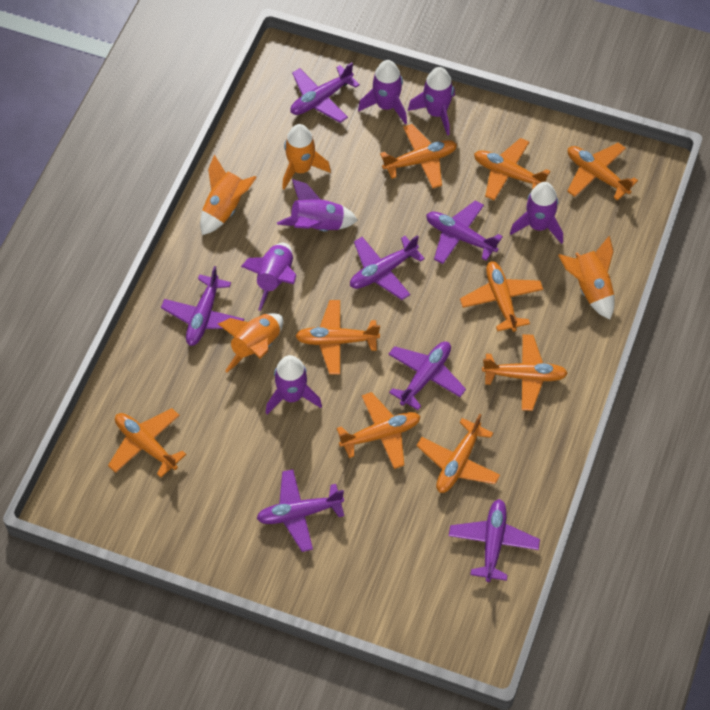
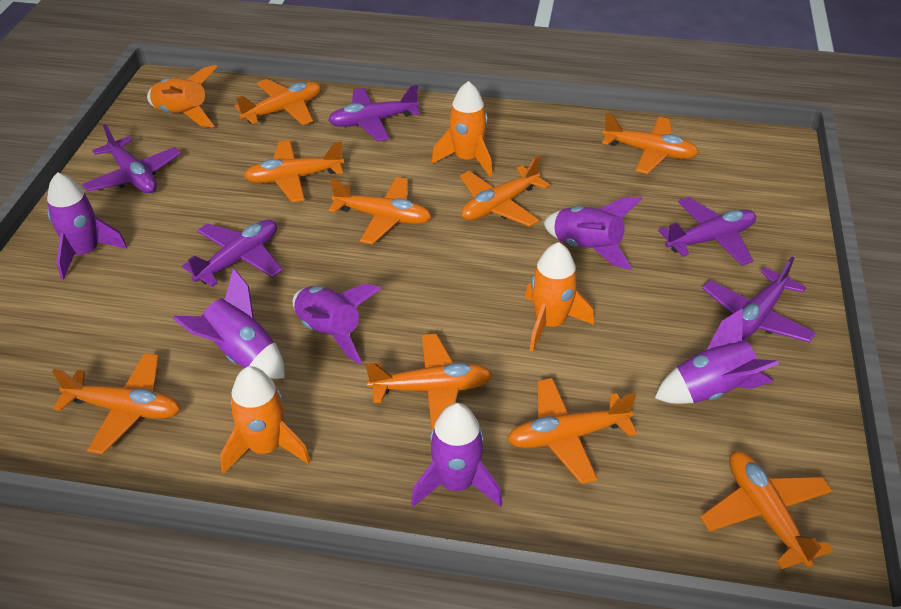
purple plane: [161,266,244,346] [256,469,344,552] [290,62,360,123] [350,235,425,300] [388,341,466,410] [426,200,503,264] [449,499,540,582] = 7 -> [82,124,181,193] [182,219,283,287] [328,85,420,141] [658,197,756,266] [702,257,816,342] = 5

